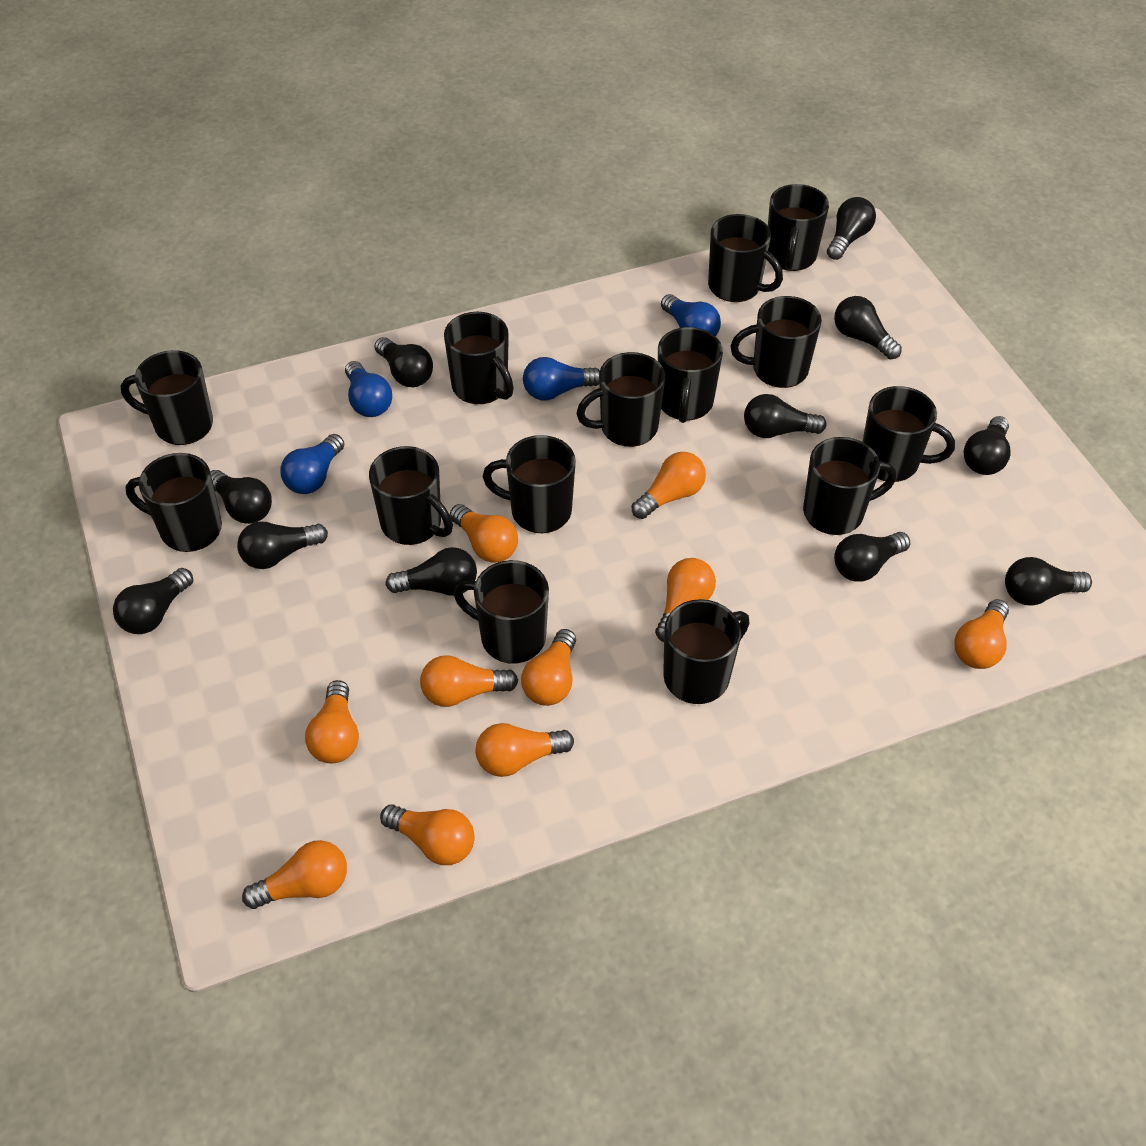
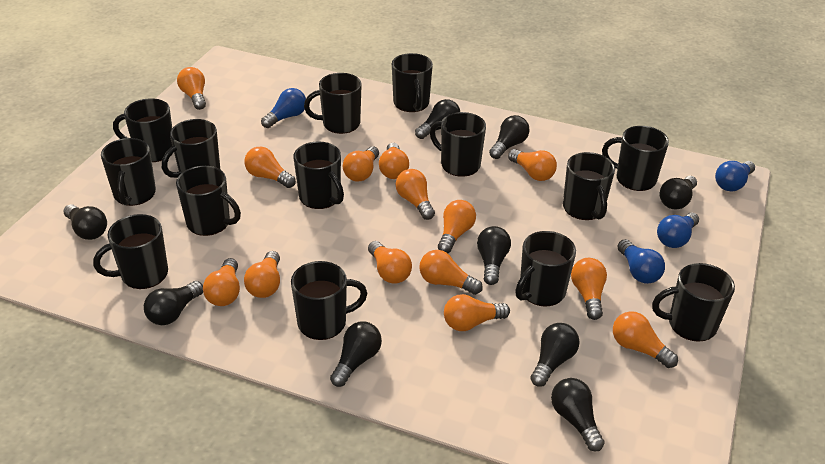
black light bulb: [113,568,193,634] [210,470,272,524] [237,522,328,569] [375,337,433,387] [385,547,477,596] [744,394,827,438] [827,197,876,260] [834,296,902,359] [834,532,910,582] [964,416,1011,475] [1005,557,1092,606] = 11 -> [63,204,107,240] [144,281,203,325] [330,322,382,387] [415,99,460,139] [477,226,511,285] [489,115,530,159] [530,323,580,387] [551,378,605,451] [660,176,697,209] = 9
orange light bulb: [242,840,347,909] [305,680,359,764] [380,804,475,865] [420,655,518,707] [450,504,518,563] [475,723,574,777] [521,629,576,706] [632,452,706,519] [655,558,716,642] [954,599,1009,669] = 10 -> [177,67,206,110] [203,258,240,306] [244,147,296,188] [244,251,280,298] [343,146,379,182] [368,241,412,284] [379,143,409,179] [396,169,435,220] [419,250,483,295] [438,200,476,253] [444,294,510,331] [508,149,557,181] [571,258,607,320] [613,311,678,368] = 14

